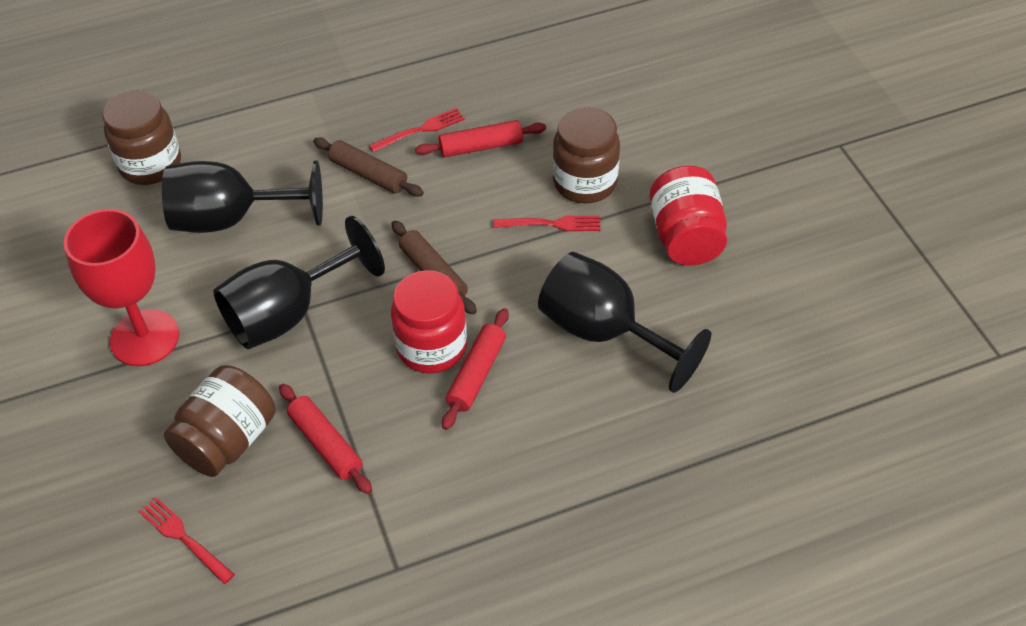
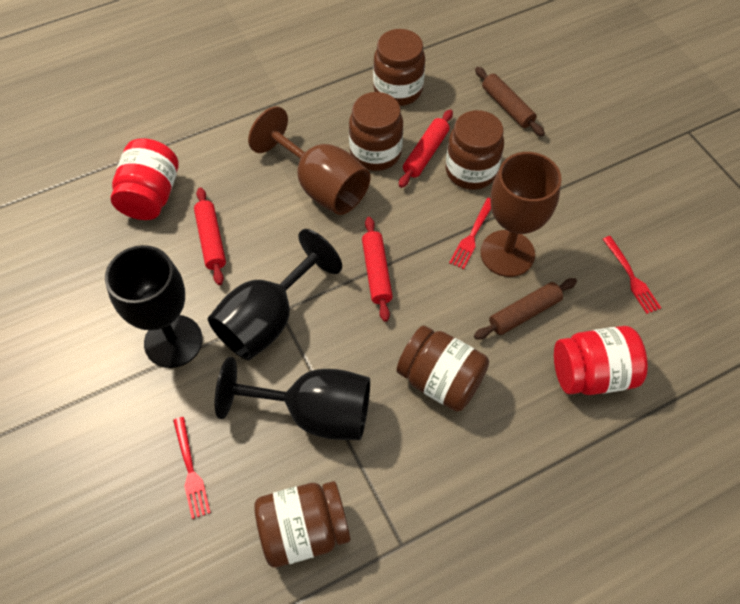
brown goblet: none = 0 -> [248,106,371,215] [480,152,562,277] = 2
brown jar: [103,90,181,185] [164,365,276,477] [553,107,620,203] = 3 -> [254,481,350,568] [349,92,403,171] [373,29,425,106] [397,326,489,412] [445,110,504,190] = 5
red goblet: [64,209,179,366] = 1 -> none = 0

